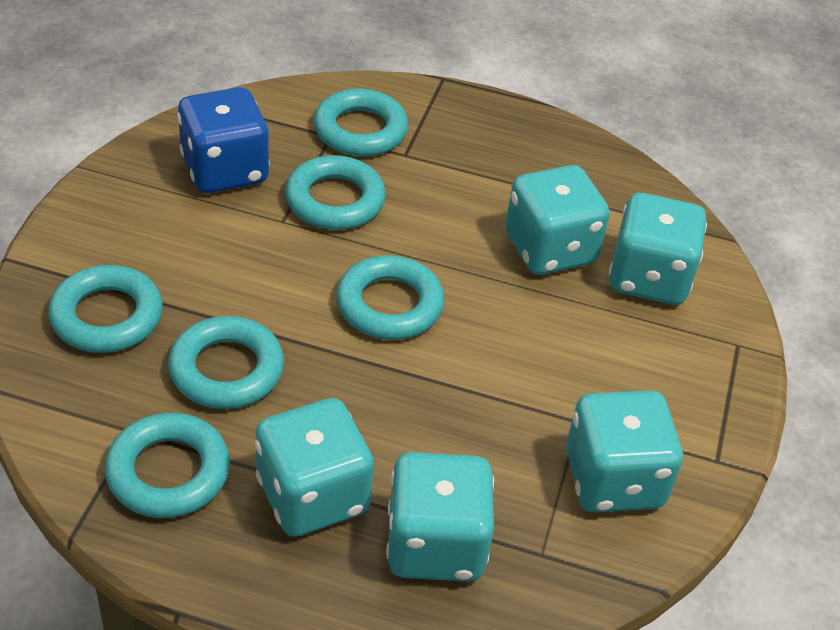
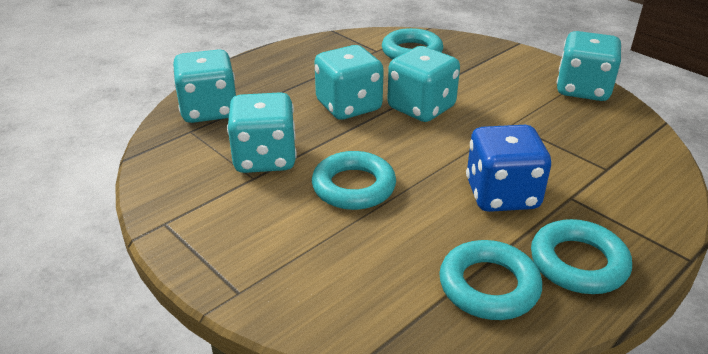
turquoise ring: [48,265,163,353] [104,413,230,518] [168,316,284,409] [285,155,386,230] [314,89,408,156] [336,255,444,340] = 6 -> [312,151,396,210] [382,28,443,59] [439,240,542,320] [531,219,632,294] = 4

